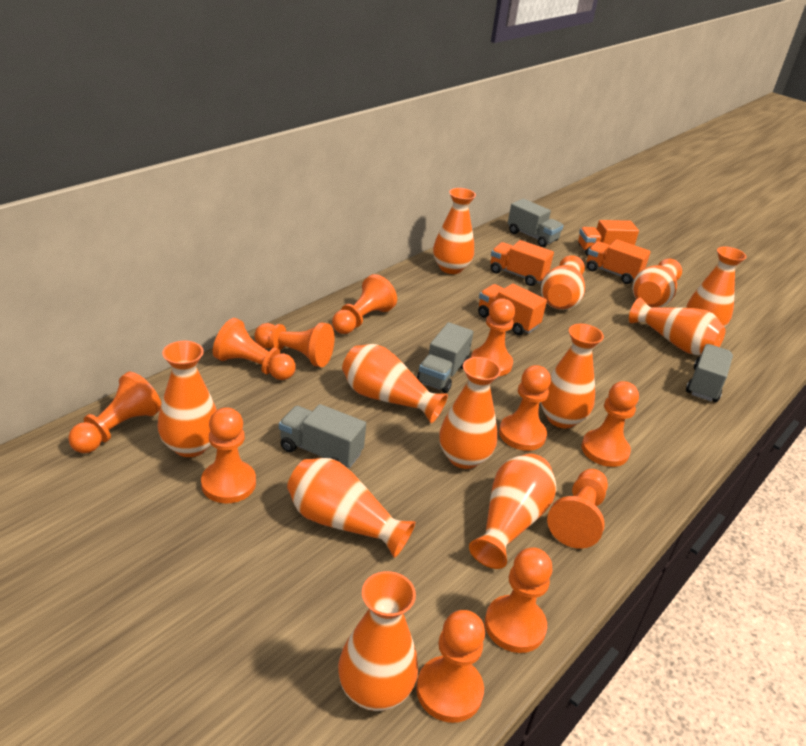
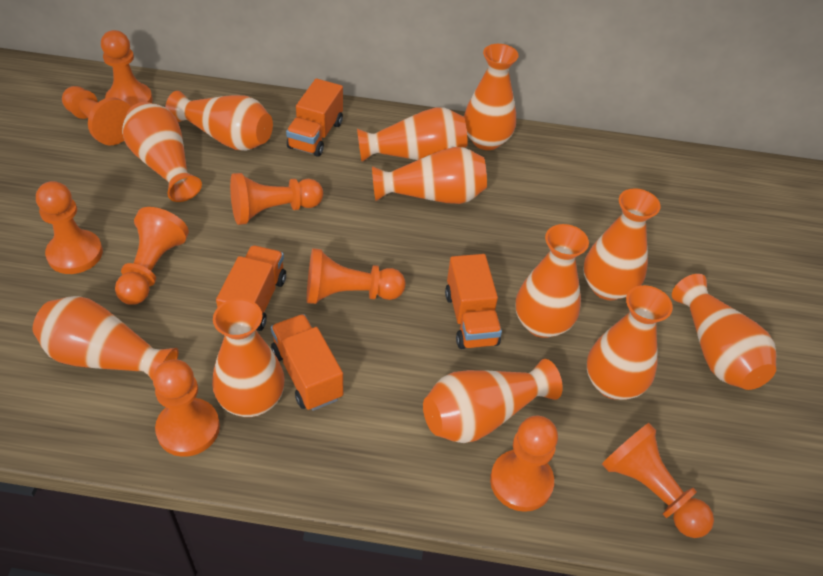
grey truck: [279,404,366,468] [417,322,473,393] [508,199,564,247] [686,344,733,402] = 4 -> none = 0
orange pawn: [68,372,161,453] [201,407,256,503] [213,318,295,380] [254,323,334,367] [332,274,397,334] [416,610,485,723] [471,298,515,376] [485,547,552,653] [499,365,551,451] [547,469,608,549] [581,381,639,467] = 11 -> [36,181,103,274] [62,86,131,145] [101,30,153,107] [115,207,189,305] [153,359,220,457] [230,173,323,225] [307,248,405,304] [490,416,558,512] [602,423,714,538] = 9

